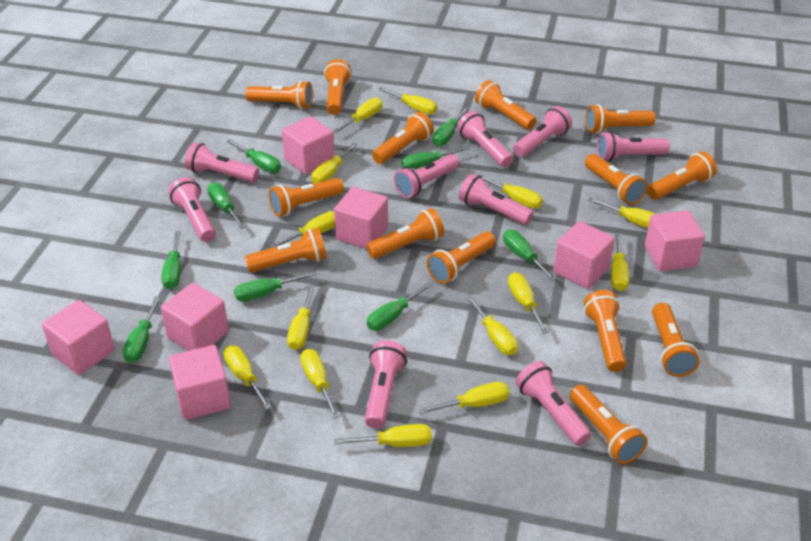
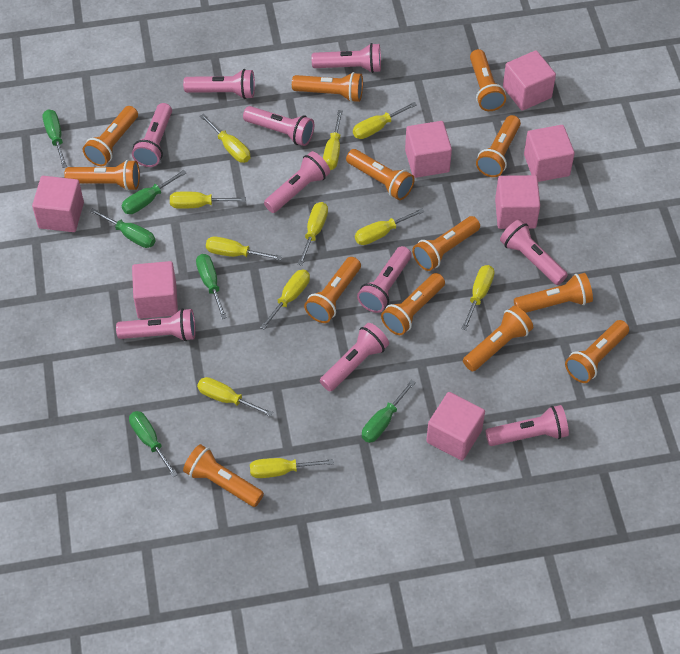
green screwdriver: [122,297,161,363] [161,231,181,289] [207,182,246,229] [226,139,281,173] [234,271,317,302] [367,282,432,331] [401,146,470,169] [433,107,469,147] [503,230,557,281] = 9 -> [42,109,67,168] [90,208,156,248] [122,170,186,214] [129,411,178,477] [196,254,227,319] [362,380,416,443] = 6
orange flashlight: [245,81,313,109] [245,228,327,272] [269,178,344,217] [324,59,351,115] [366,208,444,259] [372,112,434,164] [427,231,496,284] [475,80,536,130] [570,385,647,464] [584,290,627,372] [585,104,656,134] [585,154,647,205] [647,151,717,200] [652,303,700,377] = 14 -> [64,160,140,191] [83,106,138,166] [183,444,264,507] [292,72,363,102] [304,257,361,323] [346,149,415,200] [381,273,445,335] [412,216,480,271] [463,306,533,371] [470,49,506,111] [476,115,521,177] [514,273,593,313] [565,320,629,383] = 13
pink flashlight: [169,177,216,242] [185,142,259,182] [365,340,407,428] [394,154,459,198] [457,111,513,167] [459,174,533,225] [513,106,572,157] [515,361,591,446] [597,131,670,162] = 9 -> [116,308,196,341] [132,103,172,167] [183,69,255,99] [243,106,314,146] [264,151,330,213] [312,43,381,73] [320,323,389,391] [357,246,412,313] [485,405,569,446] [500,219,568,285] = 10
yellow screwdriver: [223,345,272,410] [270,211,335,248] [287,285,315,350] [300,349,339,419] [311,143,357,183] [333,98,383,133] [334,424,432,447] [378,87,437,115] [418,382,510,414] [466,295,518,355] [477,174,543,209] [508,272,549,334] [588,198,655,228] [611,233,629,291] = 14 -> [170,191,246,209] [197,377,273,417] [200,114,250,163] [206,236,282,260] [250,458,334,478] [260,270,310,330] [298,202,328,266] [323,110,343,170] [353,102,417,139] [355,208,424,245] [461,265,495,330] = 11

